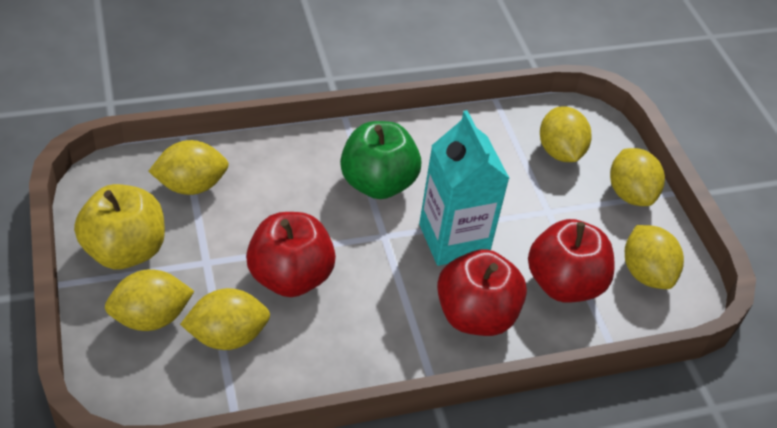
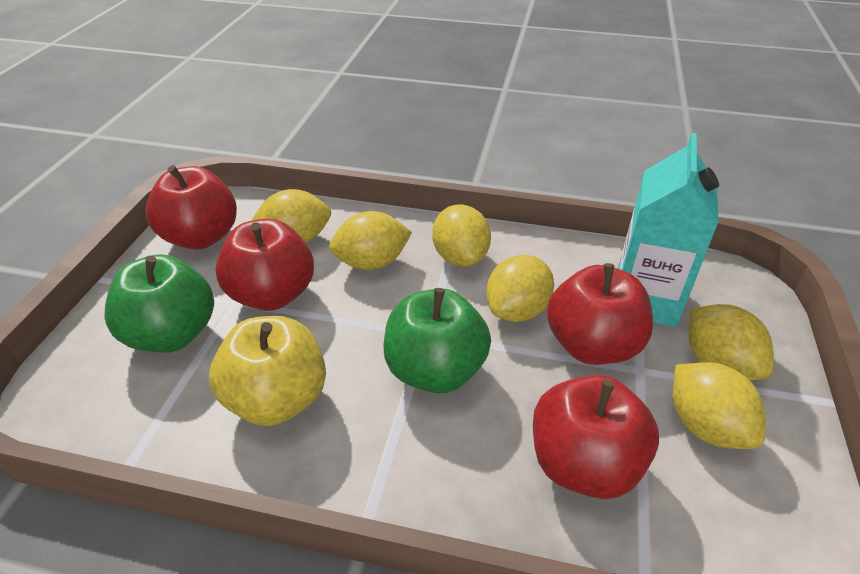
green apple: [340,121,421,199] = 1 -> [105,255,214,353] [383,288,491,394] = 2
red apple: [246,212,336,297] [437,249,527,336] [528,219,615,303] = 3 -> [146,165,237,250] [216,219,314,311] [533,375,659,499] [547,263,653,365] = 4

